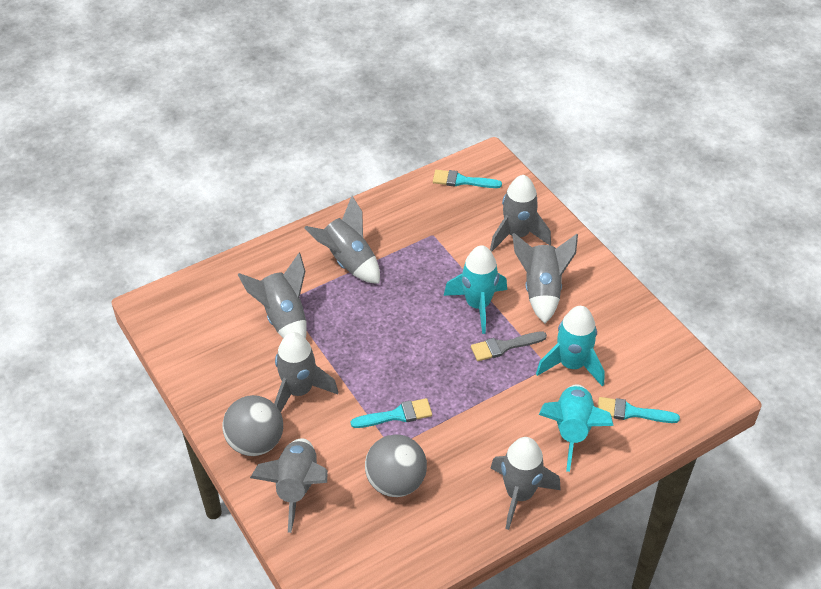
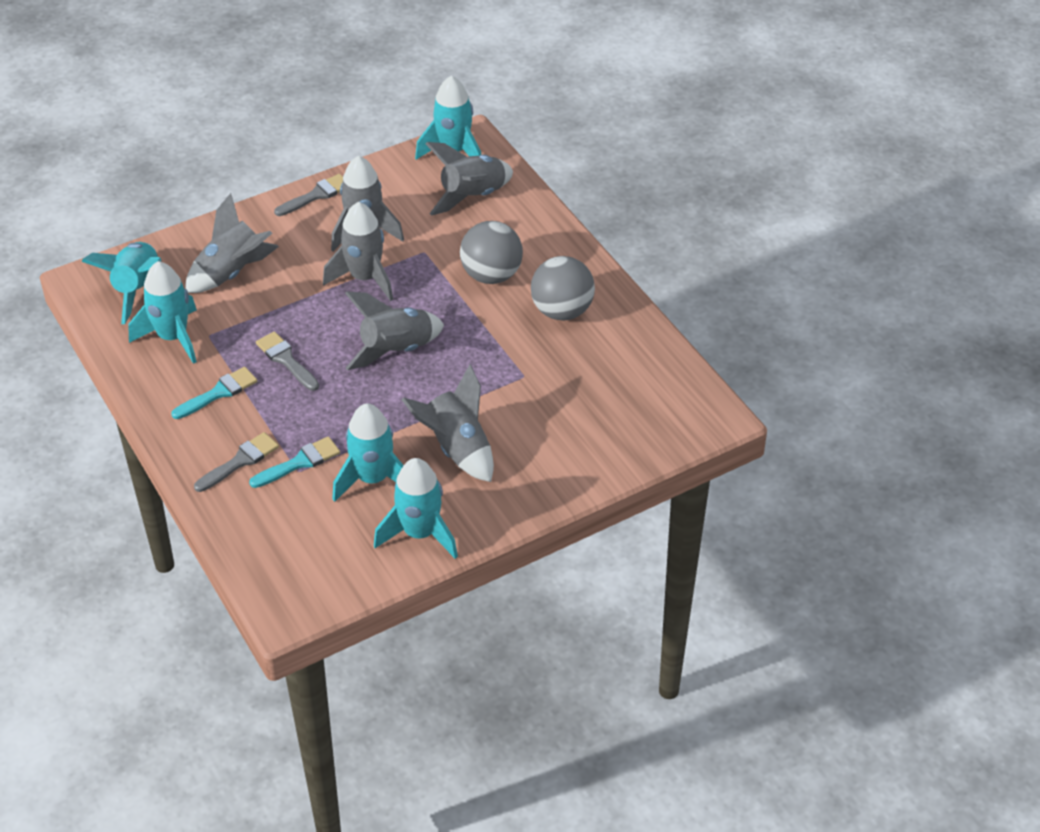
grey brush: [471,331,547,361] = 1 -> [194,432,279,492] [256,331,319,391] [274,174,343,216] = 3
grey rocket: [238,253,307,339] [250,438,328,533] [274,332,338,412] [304,196,380,284] [490,175,551,251] [490,437,561,530] [512,233,578,323] = 7 -> [185,193,279,293] [323,202,393,301] [331,156,404,252] [345,292,444,370] [402,364,494,482] [425,142,513,216] = 6
turquoise brush: [351,398,432,428] [433,170,502,188] [598,397,680,423] = 3 -> [171,367,257,419] [249,436,340,488] = 2
turquoise rocket: [444,245,507,334] [536,306,605,386] [539,384,614,472] = 3 -> [81,242,162,324] [128,261,197,364] [332,403,404,502] [374,458,458,559] [415,76,481,160] = 5

